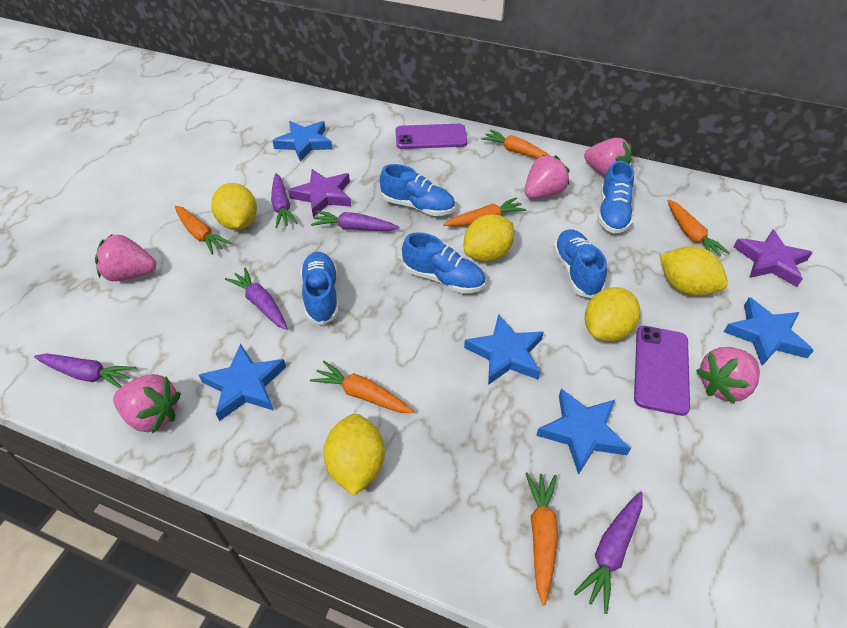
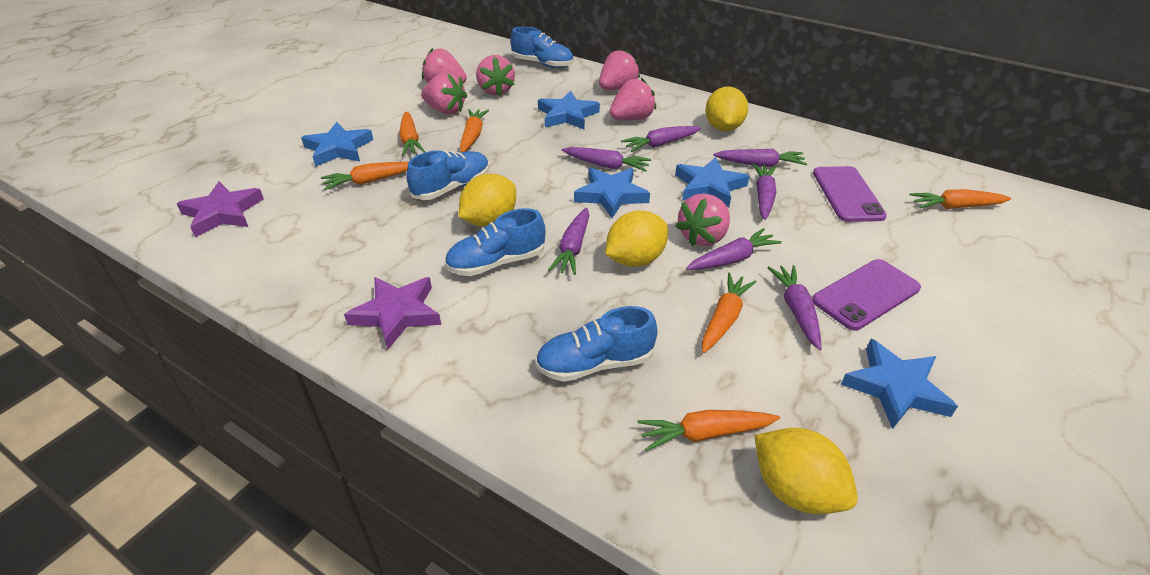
blue shoe: [300,252,339,325] [380,164,455,216] [402,232,485,293] [553,229,607,298] [598,161,634,234] = 5 -> [406,150,489,200] [444,208,545,276] [510,26,573,68] [535,306,658,382] = 4
pink strawberry: [95,234,156,281] [113,374,181,434] [525,155,570,199] [584,138,632,176] [696,347,760,404] = 5 -> [421,72,467,114] [422,48,467,84] [476,55,515,96] [599,49,640,90] [610,78,656,120] [676,193,730,246] = 6
purple carrot: [34,354,136,388] [225,268,288,330] [271,173,298,228] [311,211,399,231] [574,492,643,614] = 5 -> [548,208,589,275] [562,147,651,172] [621,126,701,152] [686,228,782,270] [713,149,807,167] [752,164,776,220] [767,265,822,350] = 7
yellow lemon: [211,183,257,230] [323,414,385,496] [464,214,514,262] [585,287,640,342] [660,246,728,296] = 5 -> [459,174,516,227] [605,210,668,267] [705,86,748,131] [755,428,858,514] = 4

